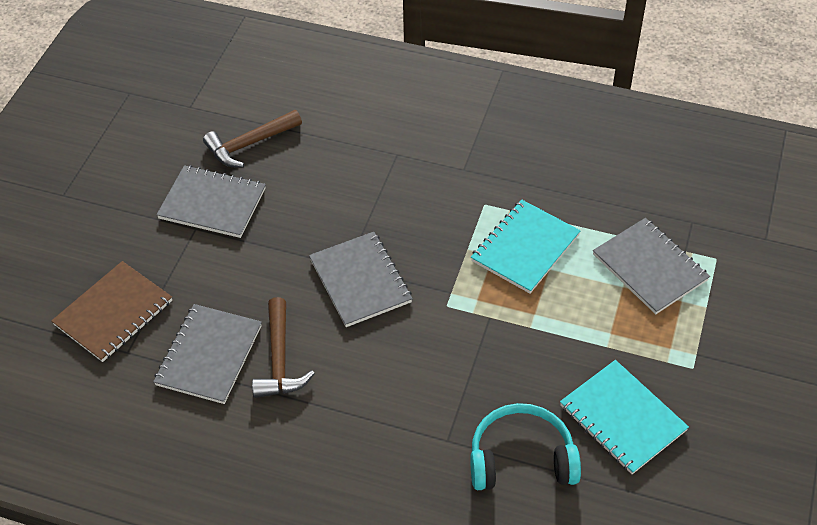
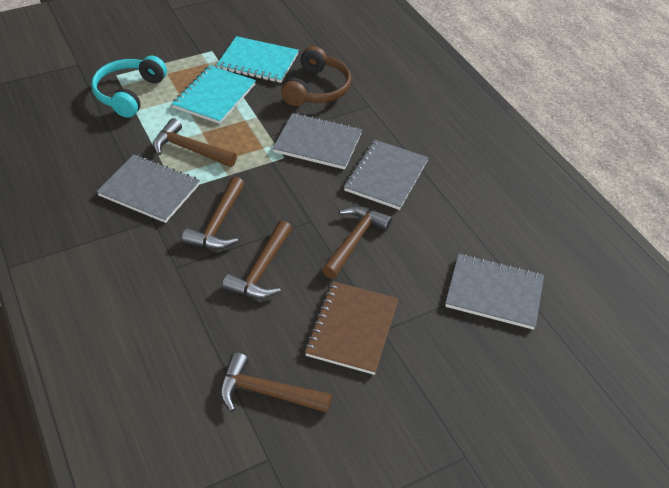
brown hammer: [203,110,302,167] [252,297,315,398] = 2 -> [153,118,237,167] [182,177,245,249] [220,353,332,413] [222,220,292,299] [322,206,392,279] = 5
brown headphones: none = 0 -> [281,46,351,106] = 1

